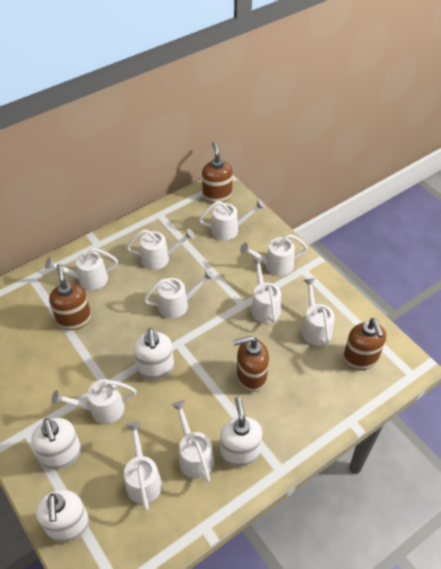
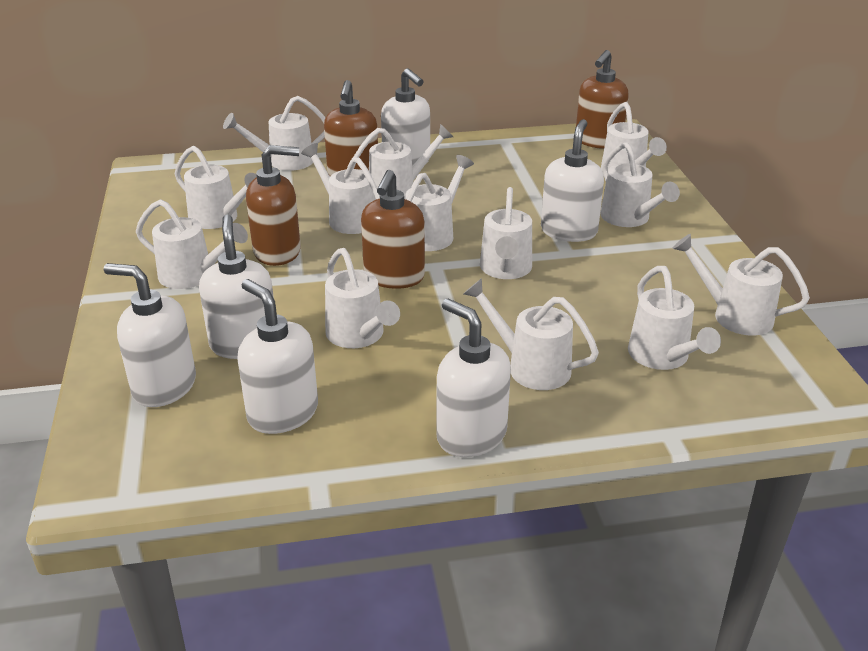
white soap dispenser: [31,418,81,469] [36,490,89,542] [133,328,174,380] [220,397,262,467] = 4 -> [104,263,196,407] [199,215,274,359] [237,279,318,434] [381,68,430,166] [437,299,511,457] [541,119,604,242] = 6
white watering can: [45,248,118,290] [52,379,136,424] [124,421,162,511] [126,229,195,270] [144,269,214,318] [171,400,214,483] [199,199,265,241] [240,234,308,276] [251,258,281,323] [301,278,334,346] = 10 -> [136,199,248,289] [175,146,257,229] [223,96,326,171] [301,143,380,234] [325,248,400,348] [353,124,453,199] [405,155,474,251] [463,278,599,390] [480,187,532,279] [600,142,680,227] [601,102,667,172] [628,266,721,370] [672,234,810,336] = 13

